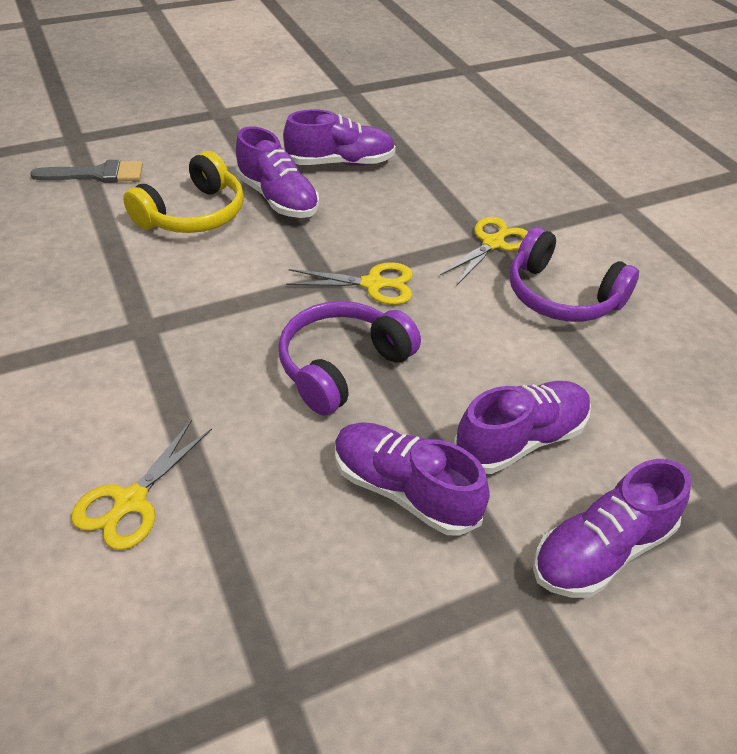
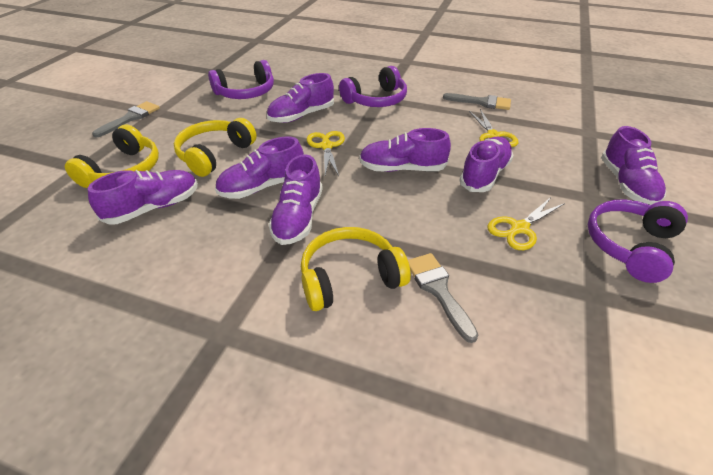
grey brush: [30,160,143,183] = 1 -> [92,101,160,137] [408,253,478,343] [443,93,511,110] = 3
purple headphones: [278,301,421,415] [509,227,639,322] = 2 -> [208,60,274,99] [339,66,407,107] [587,200,688,283] = 3
purple shoe: [236,126,319,218] [283,110,396,166] [335,422,490,536] [454,381,591,474] [533,459,691,598] = 5 -> [88,170,198,225] [215,137,304,199] [267,73,334,123] [269,154,323,245] [359,128,451,172] [459,137,513,192] [601,126,666,205] = 7
yellow headphones: [123,151,244,233] = 1 -> [65,124,159,188] [174,118,257,177] [301,227,411,311] = 3

